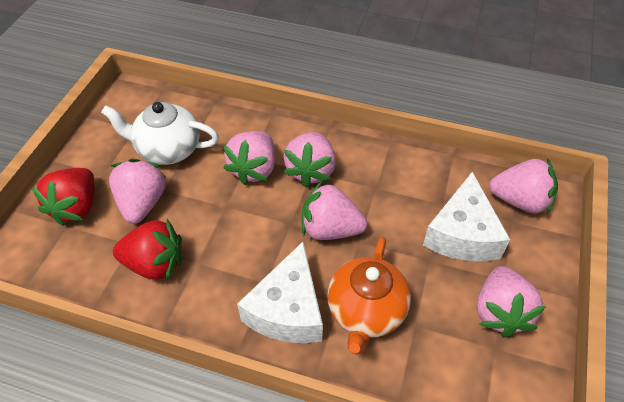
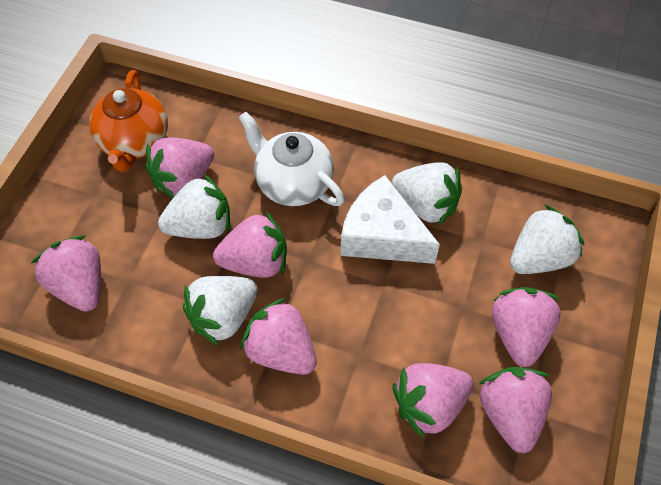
pink strawberry: [109,158,167,224] [223,131,276,185] [284,132,336,187] [302,181,367,240] [477,266,546,337] [489,158,558,214] = 6 -> [31,235,101,312] [146,137,214,198] [213,211,287,278] [240,298,317,375] [392,363,474,439] [479,367,552,453] [492,287,561,367] = 7
red strawberry: [32,168,94,226] [113,219,182,280] = 2 -> none = 0
white cheese: [237,242,323,343] [423,172,510,261] = 2 -> [341,175,440,264] = 1
white strawberry: none = 0 -> [158,174,230,239] [183,276,258,346] [392,162,462,226] [510,204,584,274] = 4

